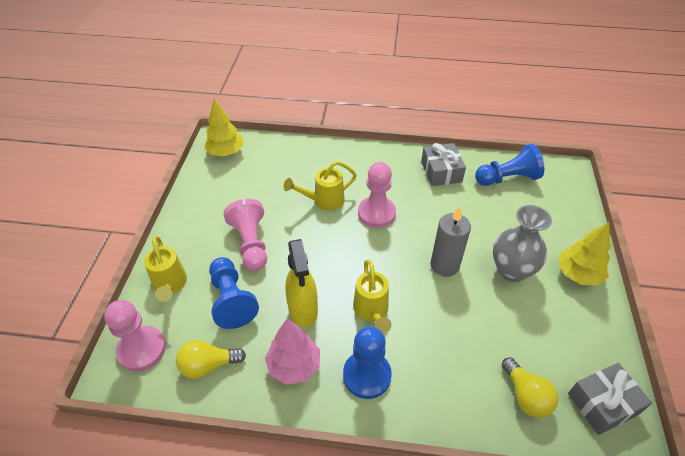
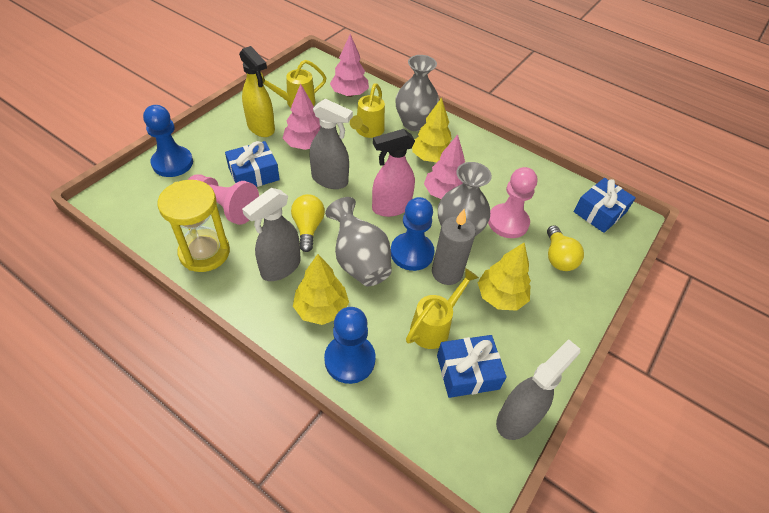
blue gift: none = 0 -> [225,141,280,187] [437,335,507,398] [574,178,636,233] = 3
grey gift: [421,143,466,186] [568,363,652,435] = 2 -> none = 0
grey spray bottle: none = 0 -> [242,188,300,281] [310,99,353,189] [496,339,580,440] = 3
grey vase: [493,205,552,282] = 1 -> [325,197,392,286] [396,55,439,131] [438,162,492,236] = 3
pink pawn: [104,300,166,372] [224,199,267,271] [358,162,396,228] = 3 -> [188,175,259,225] [488,167,537,238] = 2
pink spray bottle: none = 0 -> [372,129,415,217] = 1
pink tree: [265,319,320,385] = 1 -> [283,84,321,150] [330,34,369,97] [424,135,465,199] = 3
yellow hourglass: none = 0 -> [158,180,230,272] = 1
yellow tree: [204,99,244,157] [558,222,611,285] = 2 -> [293,254,349,325] [412,97,452,162] [478,242,531,311] = 3

